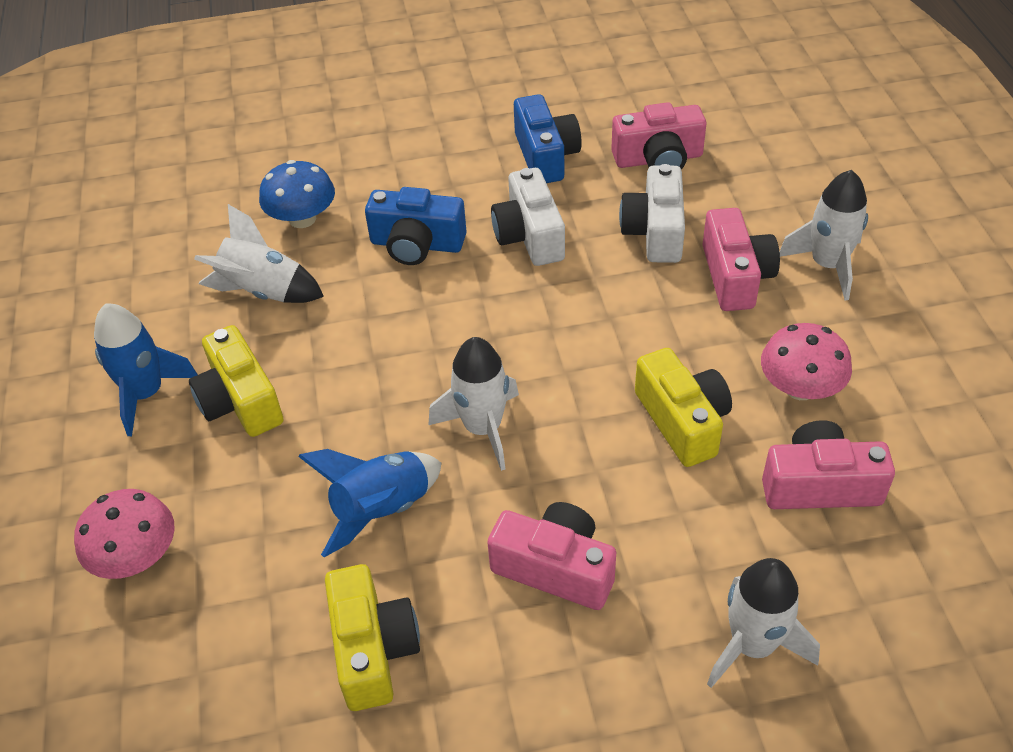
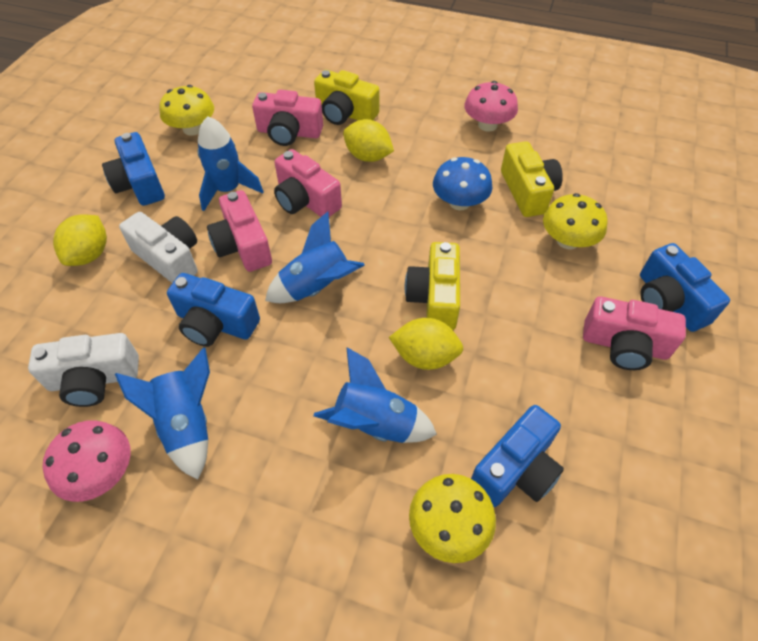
blue camera: [365,187,467,265] [514,94,582,183] = 2 -> [102,132,165,206] [167,273,260,347] [471,405,564,507] [640,243,730,332] = 4
blue rocket: [94,304,198,436] [298,449,441,557] = 2 -> [115,347,210,480] [198,116,264,211] [265,212,365,303] [313,347,437,443] = 4
white rocket: [194,204,324,303] [428,337,519,471] [707,558,820,688] [779,170,868,300] = 4 -> none = 0
yellow lemon: none = 0 -> [53,214,107,266] [343,119,394,162] [389,318,464,370] = 3
yellow mushroom: none = 0 -> [160,85,214,136] [409,474,496,563] [543,193,608,249] = 3

